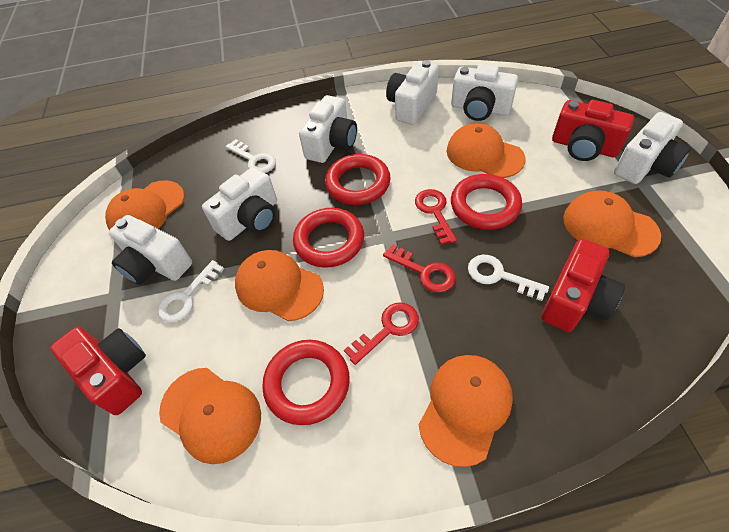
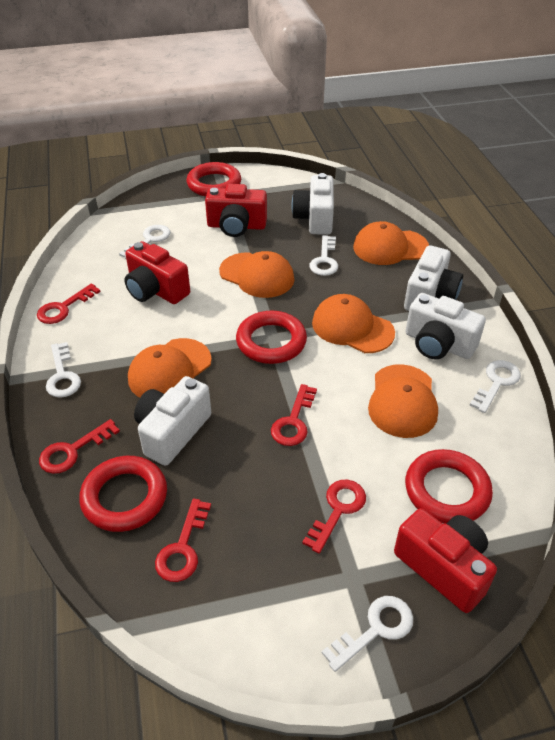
orange cap: [105,180,185,230] [159,368,261,464] [235,250,324,321] [419,355,513,467] [447,123,525,178] [563,191,661,257] = 6 -> [128,338,212,397] [219,251,294,298] [312,294,395,353] [353,221,429,265] [368,365,438,438] = 5
red key: [344,302,419,365] [383,244,456,293] [415,189,457,245] = 3 -> [37,283,101,324] [39,419,120,474] [155,498,211,582] [271,384,317,446] [302,480,366,554] = 5
white camera: [109,215,192,285] [202,167,277,241] [299,95,357,163] [386,60,439,125] [451,64,518,121] [614,112,691,184] = 6 -> [134,376,211,466] [291,173,334,235] [404,245,463,311] [406,293,486,359] = 4
white key: [158,260,224,322] [226,139,276,173] [468,255,549,301] = 3 -> [46,342,81,398] [119,225,171,259] [309,235,338,276] [322,596,413,672] [470,360,521,413] = 5

